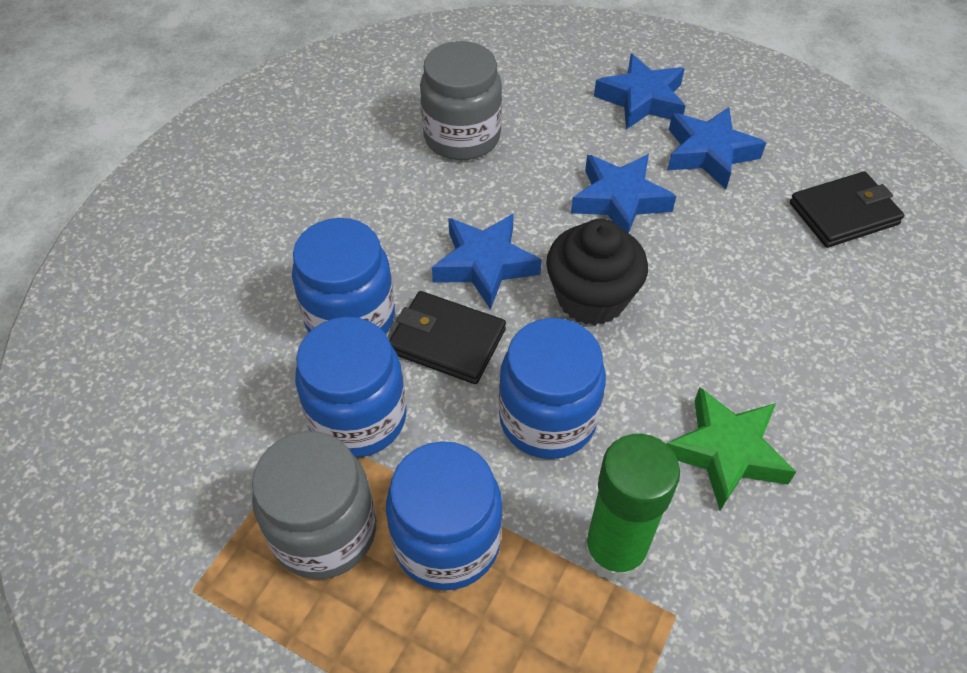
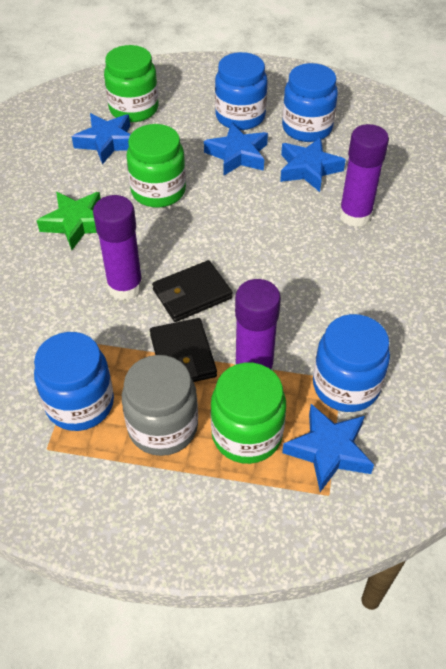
black cupcake: [546,219,648,326] = 1 -> none = 0
green glue stick: [584,434,680,582] = 1 -> none = 0
green jar: none = 0 -> [104,45,158,122] [126,124,186,208] [211,363,286,464] = 3
grey jar: [252,431,376,579] [420,41,502,160] = 2 -> [122,355,198,456] = 1
purple glue stick: none = 0 -> [93,195,143,300] [235,279,281,371] [339,124,389,227] = 3

